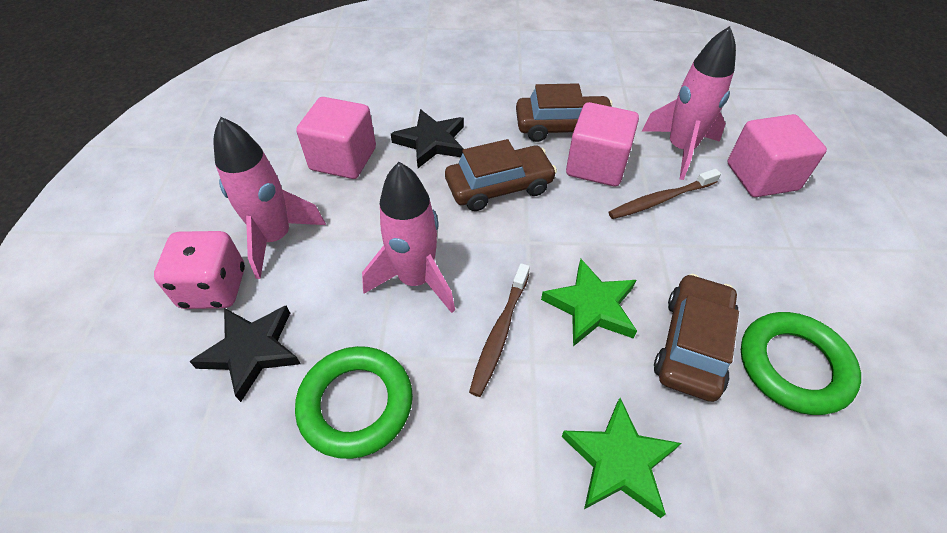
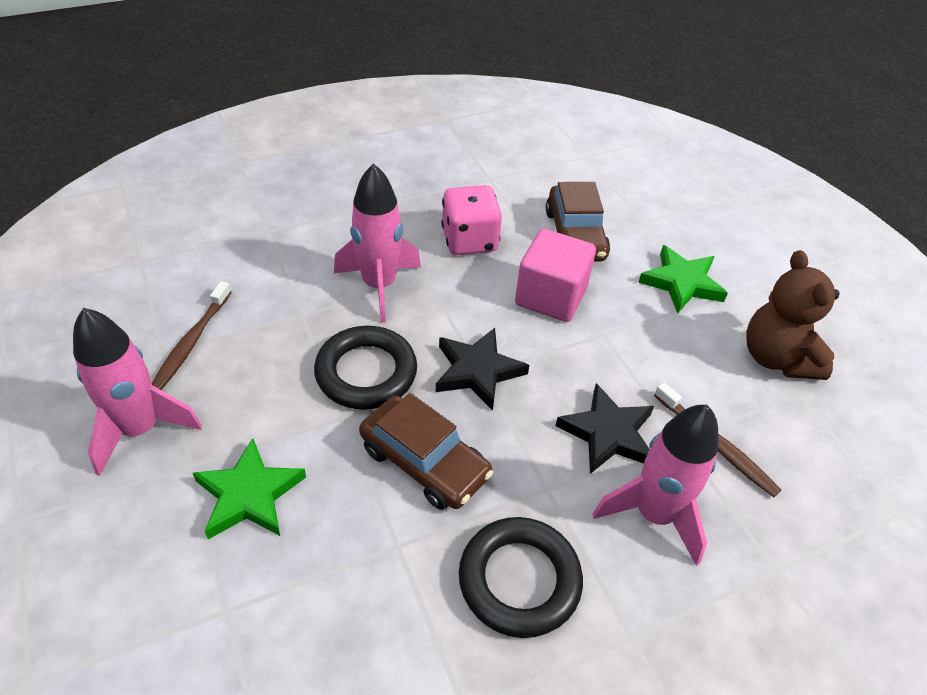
black ring: none = 0 -> [314,326,417,410] [459,517,583,638] = 2
brown car: [445,139,557,211] [516,83,612,142] [654,274,739,402] = 3 -> [359,393,493,510] [546,182,610,262] = 2
brown teddy bear: none = 0 -> [746,250,839,380] = 1
green ring: [295,346,413,459] [741,312,861,415] = 2 -> none = 0
pink cube: [296,97,376,179] [566,102,639,186] [727,114,827,197] = 3 -> [515,229,596,322] = 1

